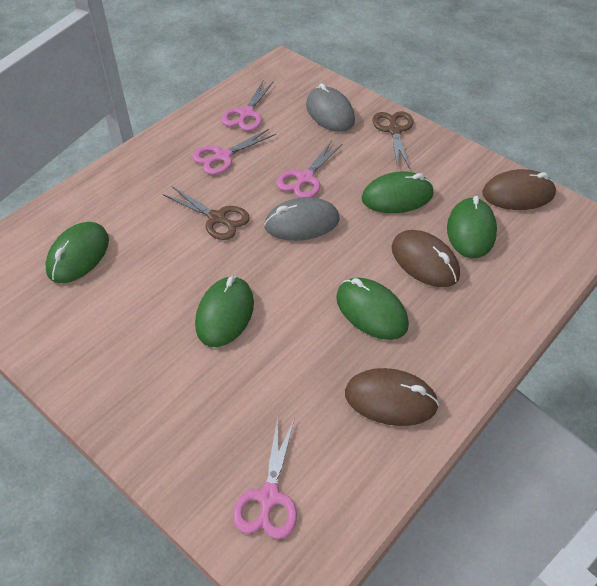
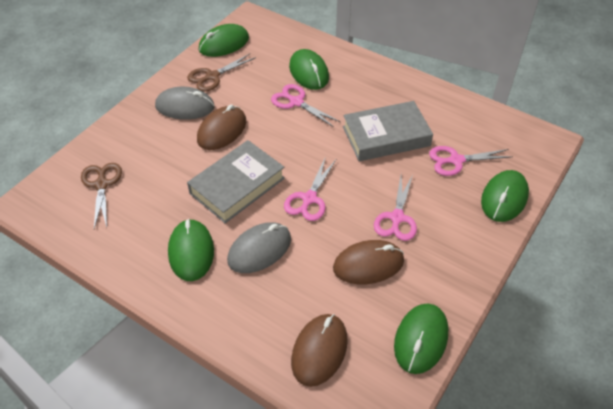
grey book: none = 0 -> [187,140,285,223] [343,101,433,161] = 2

